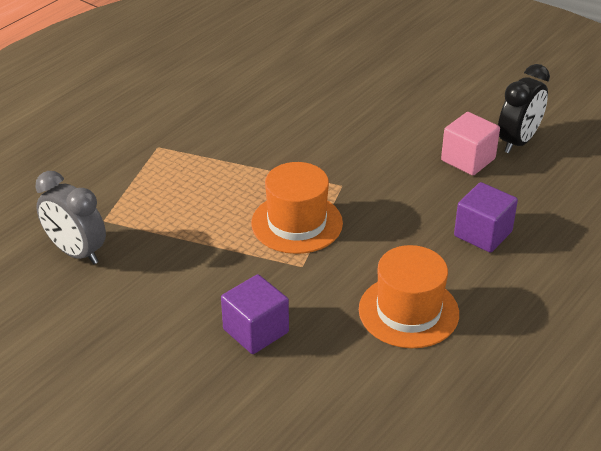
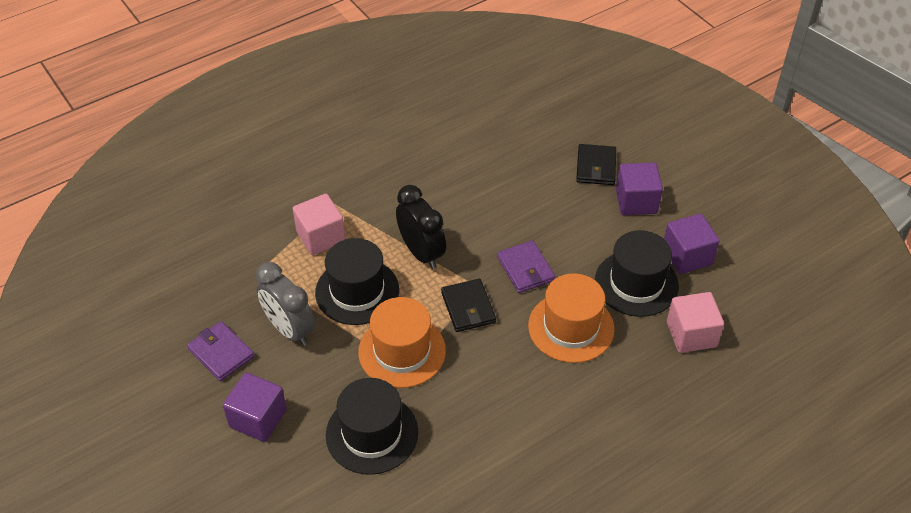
black hat: none = 0 -> [315,238,399,325] [326,378,418,475] [595,230,679,317] = 3
black wallet: none = 0 -> [441,279,496,332] [576,144,616,185] = 2
pink cube: [441,112,500,176] = 1 -> [293,194,346,255] [667,292,724,353] = 2
purple cube: [221,274,289,354] [454,182,518,253] = 2 -> [223,372,287,442] [616,163,663,215] [664,214,720,274] = 3
purple wallet: none = 0 -> [187,321,254,381] [497,240,555,293] = 2

